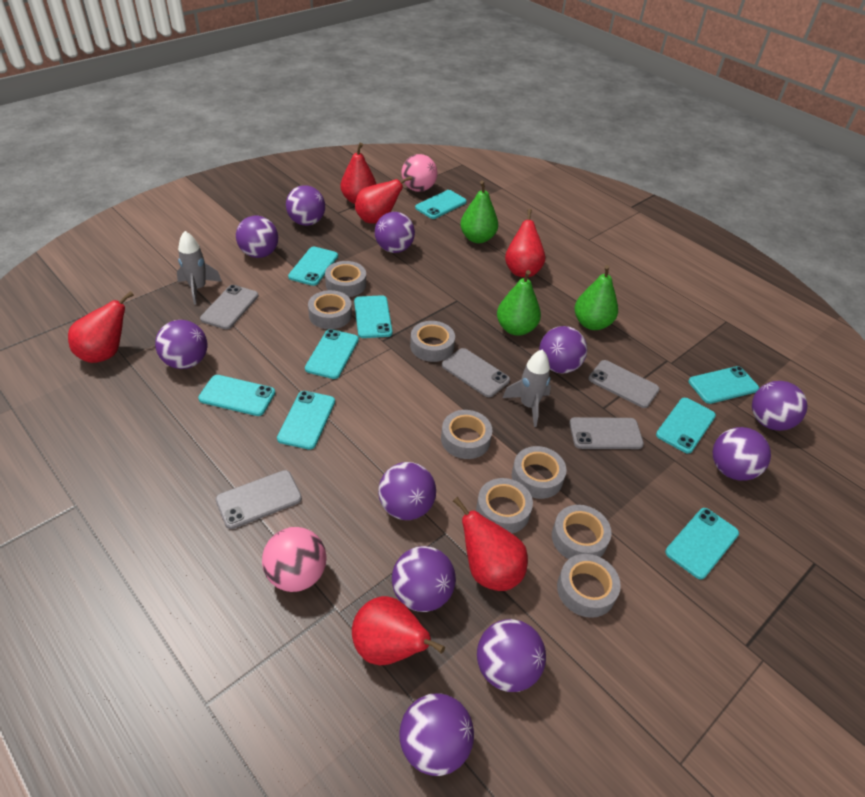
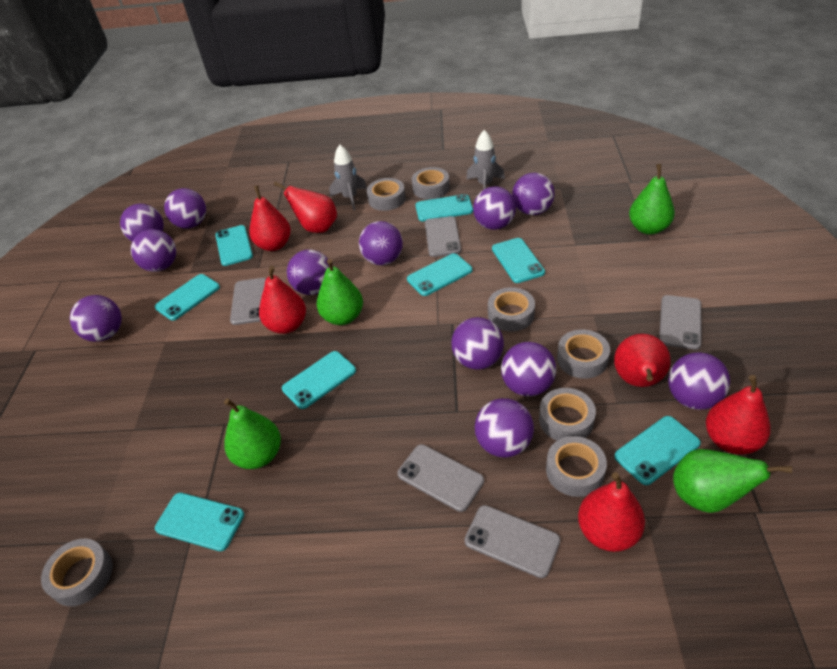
green pear: [460,181,498,243] [497,270,541,336] [574,265,618,330] = 3 -> [224,399,281,469] [317,259,363,325] [629,164,675,235] [673,449,792,513] = 4
grey tape: [308,290,352,329] [325,261,366,297] [410,321,455,362] [441,410,492,459] [476,478,533,533] [512,446,567,499] [552,505,612,559] [557,554,621,618] = 8 -> [41,539,113,606] [367,178,406,211] [412,167,450,200] [488,287,535,331] [539,388,596,441] [546,436,607,497] [557,329,610,379] = 7
pink ball: [262,527,327,592] [401,154,438,192] = 2 -> none = 0
purple ball: [155,320,207,369] [236,216,278,258] [286,185,325,226] [375,212,415,253] [378,462,436,520] [392,546,456,612] [399,693,474,776] [477,619,546,692] [539,326,587,374] [713,427,771,481] [752,381,807,431] = 11 -> [70,295,122,342] [120,204,164,241] [131,229,176,272] [164,188,206,228] [287,250,329,295] [359,221,403,266] [451,317,504,370] [473,186,516,230] [475,398,534,458] [501,342,556,396] [512,173,555,215] [668,352,730,410] = 12
turquoise phone: [198,375,275,416] [277,391,335,450] [288,247,338,286] [305,329,359,379] [354,295,392,338] [415,190,467,219] [656,398,716,454] [665,508,739,579] [689,366,759,404] = 9 -> [155,274,220,321] [155,493,244,551] [215,225,253,266] [282,351,356,409] [407,253,472,296] [416,194,473,221] [492,238,545,283] [614,416,701,485] = 8

